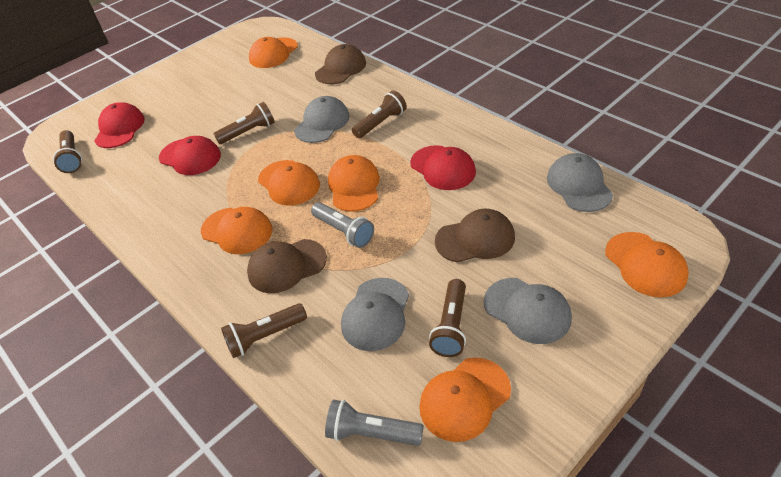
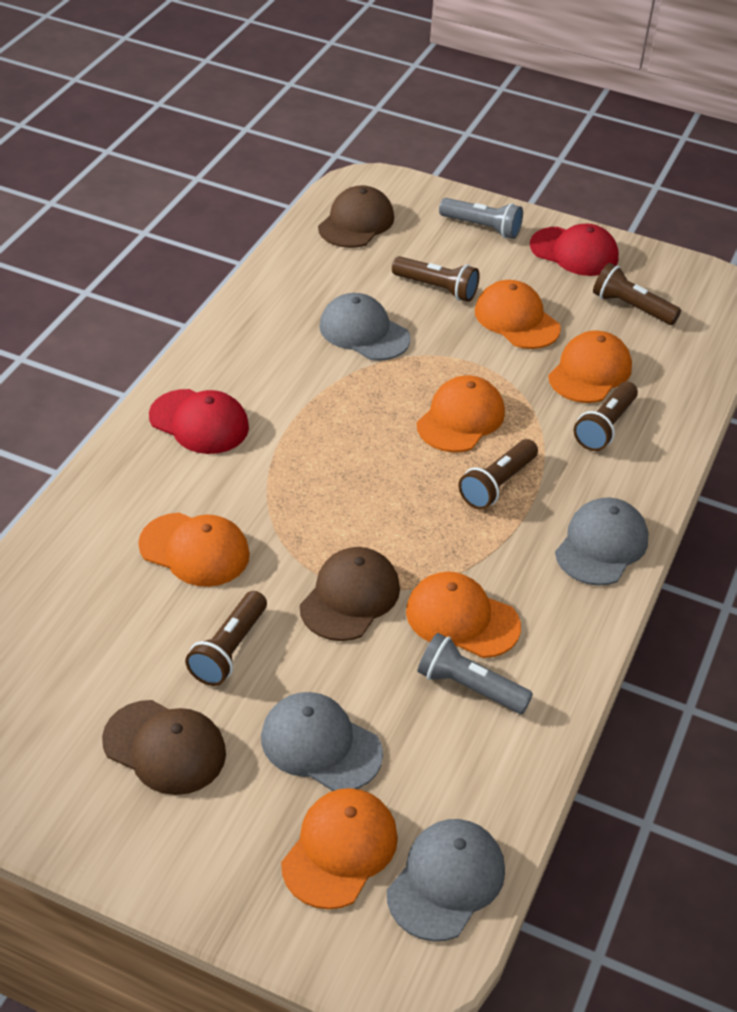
red cap: [94,102,145,148] [159,136,221,175] [410,145,476,190] = 3 -> [149,389,249,454] [530,223,619,276] = 2

